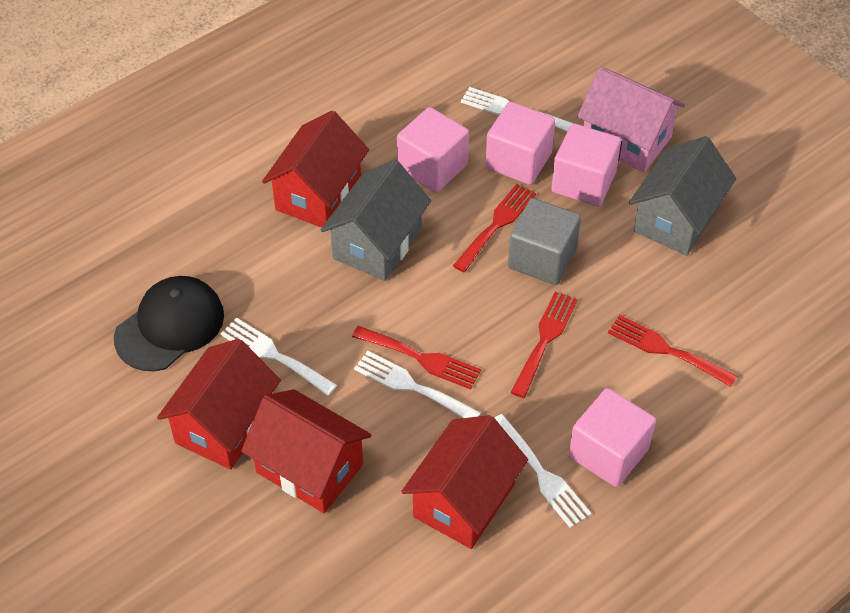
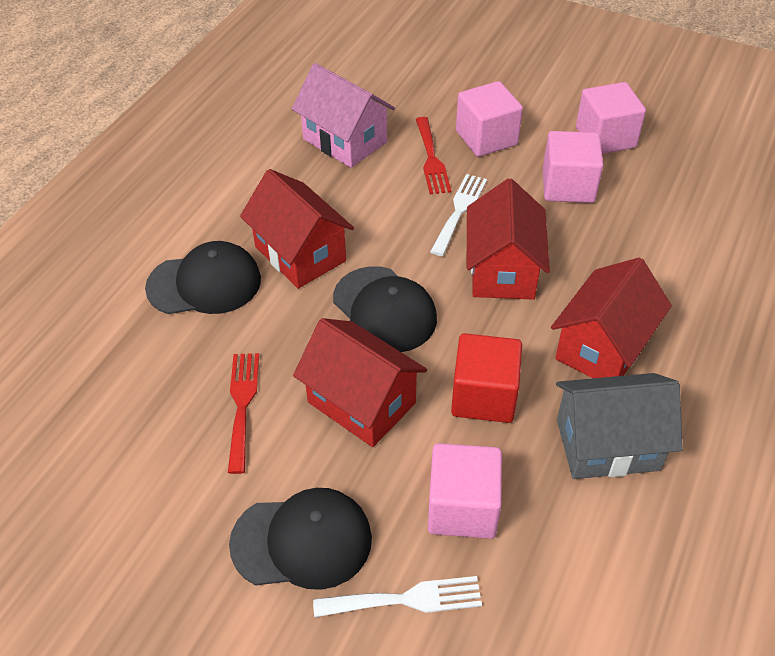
black cap: [114,276,224,371] = 1 -> [145,241,261,314] [229,488,372,590] [333,266,437,352] = 3
grey cube: [508,198,581,285] = 1 -> none = 0
grey house: [320,160,431,281] [629,136,736,256] = 2 -> [556,373,683,479] = 1
red cube: none = 0 -> [451,333,522,423] = 1
red fork: [352,326,481,390] [453,184,536,272] [510,292,578,398] [608,315,737,387] = 4 -> [228,353,259,474] [416,117,451,194] = 2
white fork: [221,317,337,396] [354,351,481,418] [461,87,573,132] [495,414,592,528] = 4 -> [313,576,482,618] [430,174,487,256] = 2

